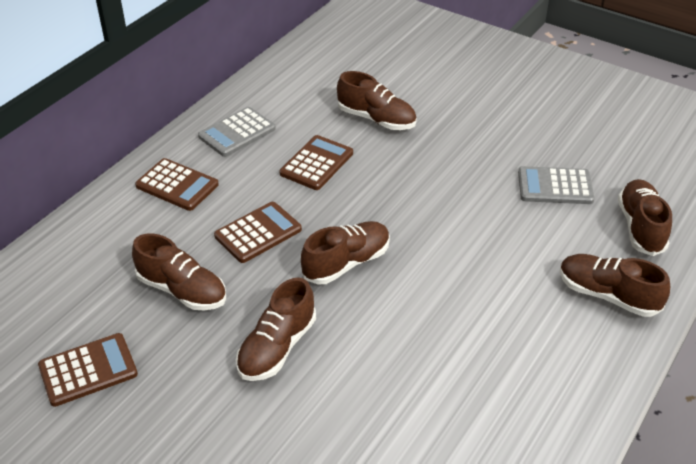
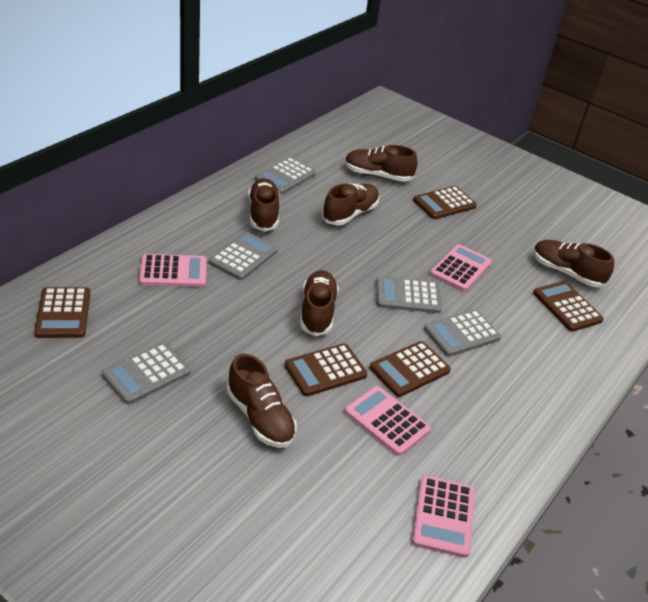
brown calculator: [38,333,138,407] [135,158,219,211] [214,202,302,263] [279,135,353,190] = 4 -> [34,287,90,338] [284,343,367,396] [370,341,451,397] [413,186,477,219] [533,281,604,332] = 5
grey calculator: [198,107,276,157] [518,166,594,204] = 2 -> [102,343,190,404] [209,232,278,280] [255,157,316,194] [376,276,442,313] [424,309,501,357] = 5
pink calculator: none = 0 -> [139,254,207,287] [345,386,431,456] [412,475,475,558] [430,244,492,292] = 4

